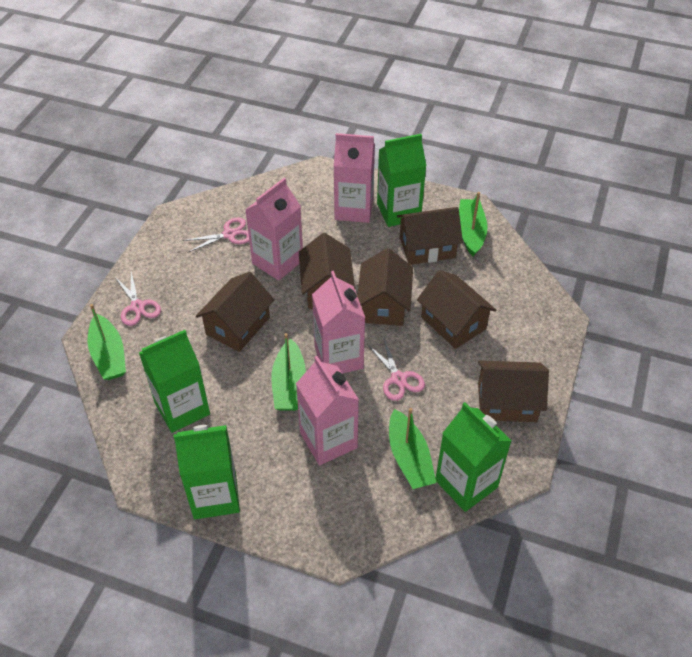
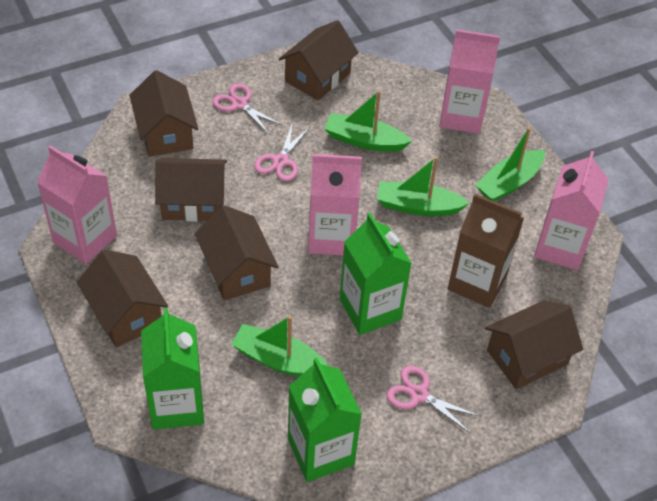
brown carton: none = 0 -> [448,194,524,308] = 1
green carton: [139,330,210,433] [174,425,240,519] [377,134,426,227] [436,402,512,512] = 4 -> [141,308,204,430] [288,358,362,482] [340,213,412,335] = 3

